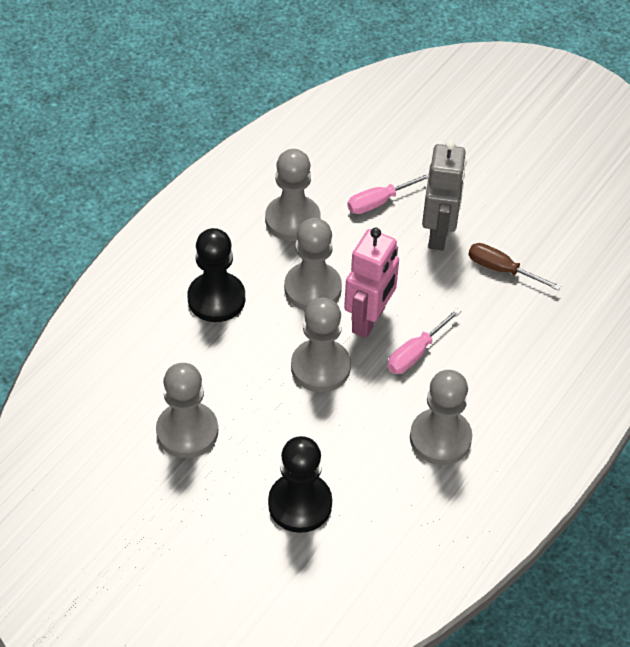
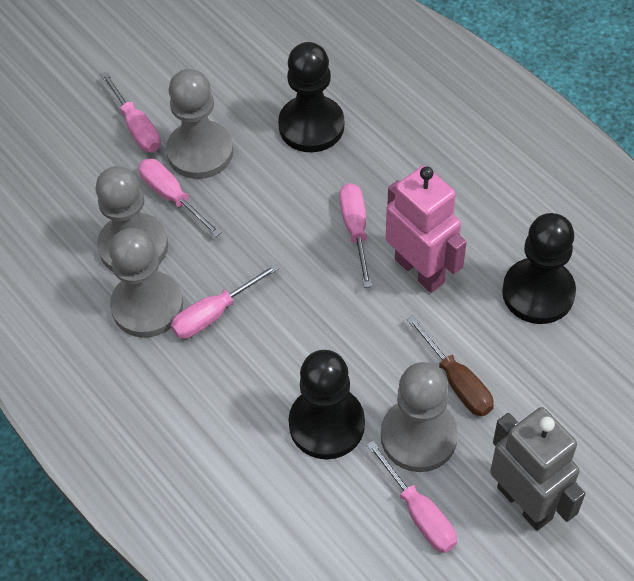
black pawn: [187,228,245,322] [268,436,332,533] = 2 -> [278,42,344,152] [289,350,365,459] [502,213,576,324] = 3
grey pawn: [156,363,218,458] [265,149,320,241] [284,218,342,310] [291,298,351,392] [410,370,472,465] = 5 -> [95,166,168,272] [109,228,183,338] [166,69,234,179] [381,362,458,472] = 4
pink screwdriver: [348,173,429,214] [387,308,461,374] = 2 -> [100,71,161,152] [139,159,221,237] [171,263,279,339] [339,183,372,288] [366,440,457,553] = 5

